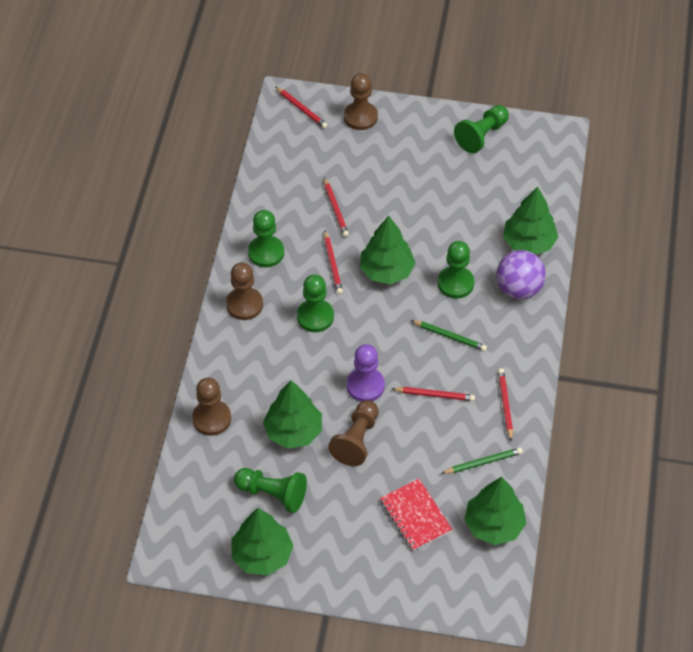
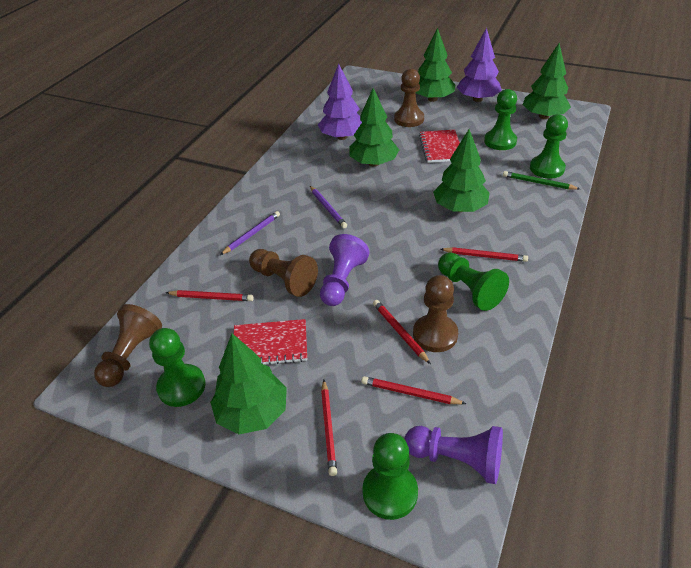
green pencil: [411,320,487,351] [442,448,523,474] = 2 -> [503,171,580,190] = 1
purple ball: [496,250,546,299] = 1 -> none = 0
purple pawn: [347,344,385,402] = 1 -> [320,234,370,306] [405,426,503,484] = 2
purple pencil: none = 0 -> [220,211,280,255] [310,186,347,228] = 2
purple tree: none = 0 -> [318,64,362,140] [457,27,502,102] = 2
red notebook: [380,479,453,551] = 1 -> [234,319,307,365] [419,130,460,163] = 2

